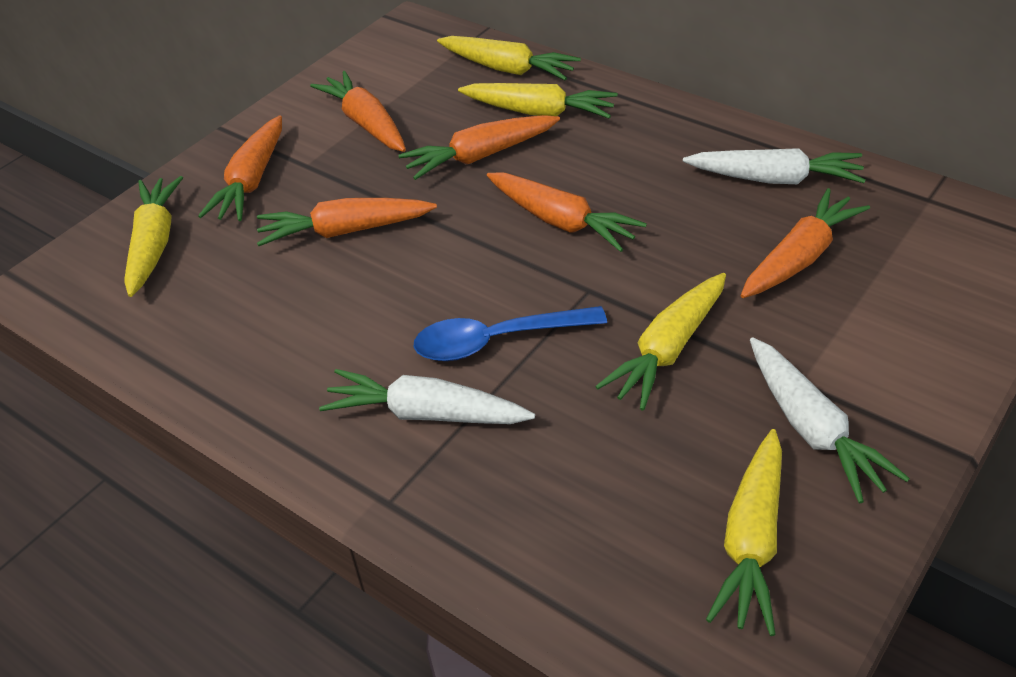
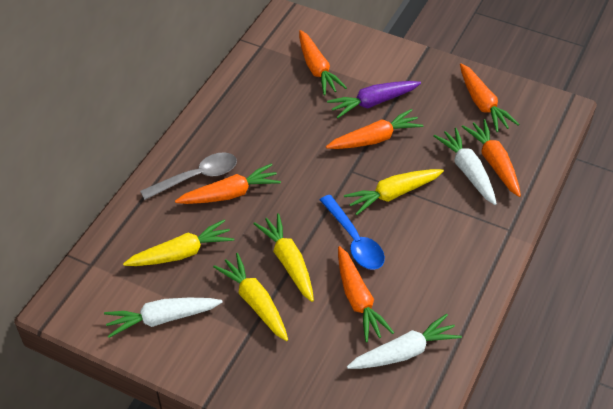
grey spoon: none = 0 -> [140,152,237,200] = 1
purple carrot: none = 0 -> [327,81,421,118] = 1
yellow carrot: [124,176,183,297] [437,36,581,80] [458,83,618,118] [595,273,726,411] [706,429,782,636] = 5 -> [123,219,234,266] [213,253,288,341] [253,213,314,302] [344,169,444,215] = 4

